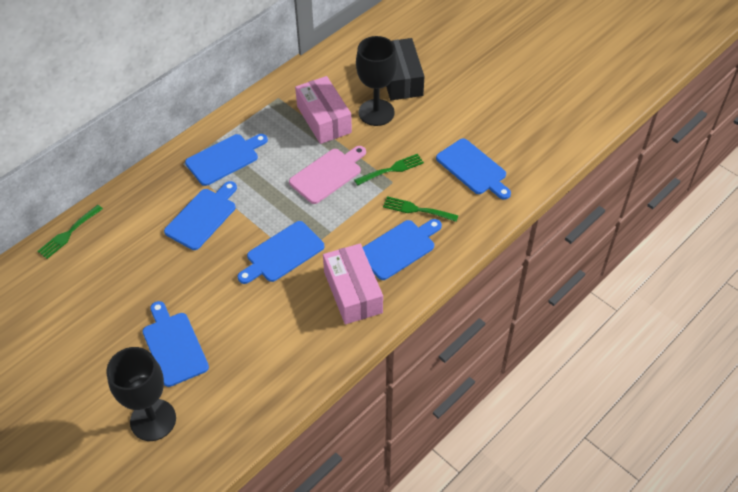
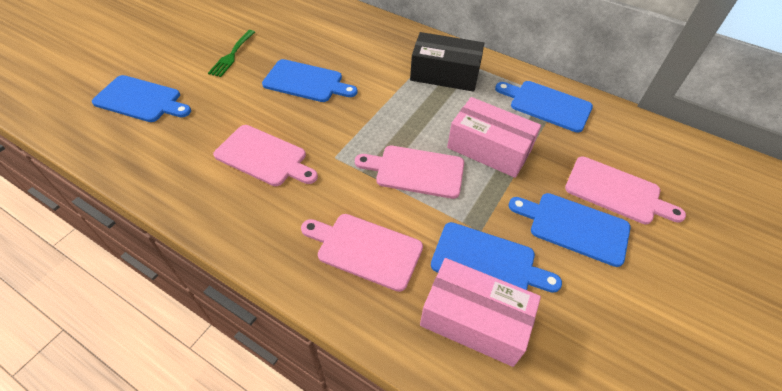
black goblet: [106,347,176,441] [356,36,397,126] = 2 -> none = 0
blue cutting board: [143,301,209,387] [164,181,237,250] [185,134,268,186] [238,221,324,284] [362,219,442,280] [436,138,511,200] = 6 -> [92,75,191,122] [262,59,357,102] [431,222,562,293] [495,81,593,133] [509,193,631,267] = 5
green fork: [38,205,103,259] [354,154,424,185] [383,196,459,222] = 3 -> [208,30,255,77] = 1
pink cutting board: [289,146,366,204] = 1 -> [213,125,318,186] [301,214,423,292] [355,146,464,199] [565,157,686,224] = 4

